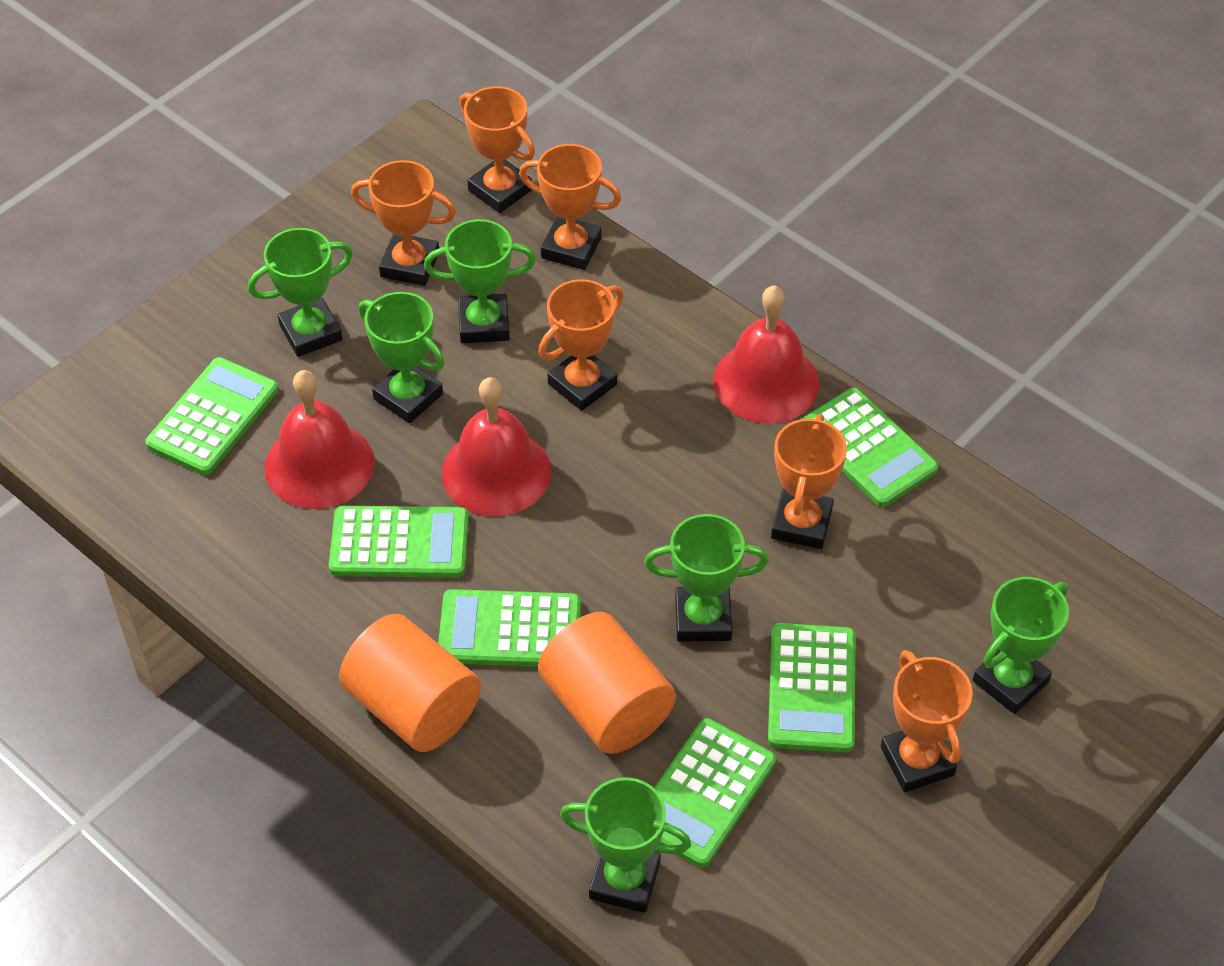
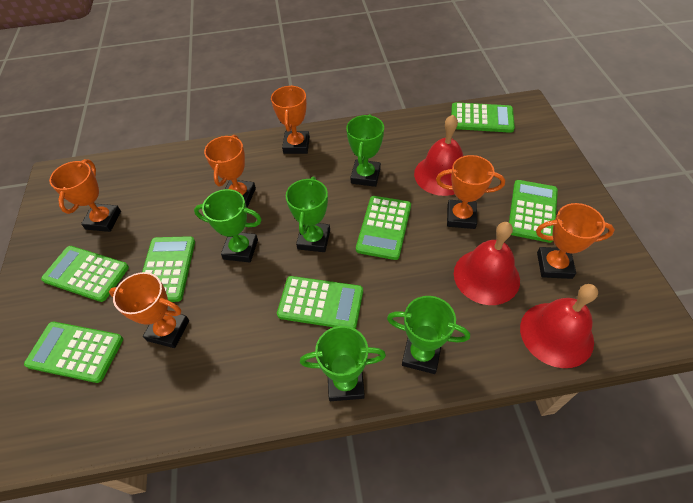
green calculator: [145,357,278,475] [329,506,469,578] [438,589,581,667] [654,718,776,868] [768,623,855,753] [801,388,938,507] = 6 -> [24,322,123,383] [41,246,129,302] [142,236,195,302] [277,276,363,329] [356,196,411,260] [451,102,515,133] [509,180,558,243] = 7
green trophy: [248,228,353,357] [358,292,445,423] [424,219,536,343] [560,777,691,913] [644,514,769,642] [973,577,1069,714] = 6 -> [194,189,262,263] [286,177,330,252] [300,326,386,401] [346,114,384,187] [387,296,470,374] = 5
orange cylinder: [339,614,481,752] [538,612,676,754] = 2 -> none = 0

